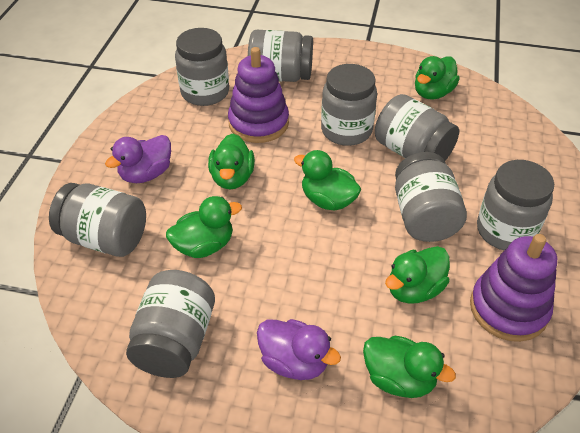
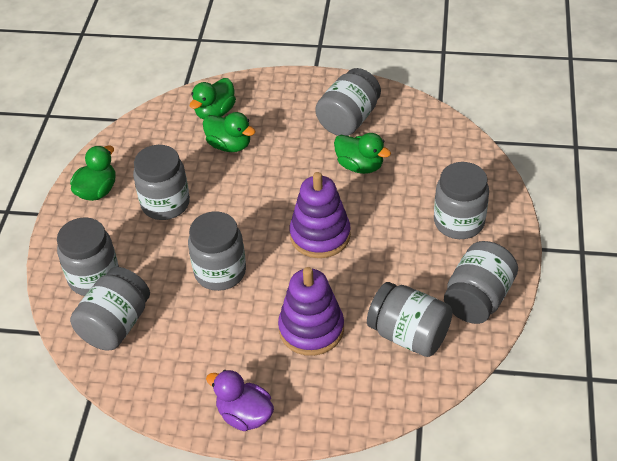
green duck: [166,196,242,258] [208,134,255,189] [294,150,361,211] [363,336,456,398] [385,246,450,304] [415,56,460,100] = 6 -> [70,145,115,201] [190,78,236,119] [203,112,256,152] [334,133,391,174] = 4
purple duck: [105,135,171,183] [257,319,341,380] = 2 -> [206,370,274,431] = 1

